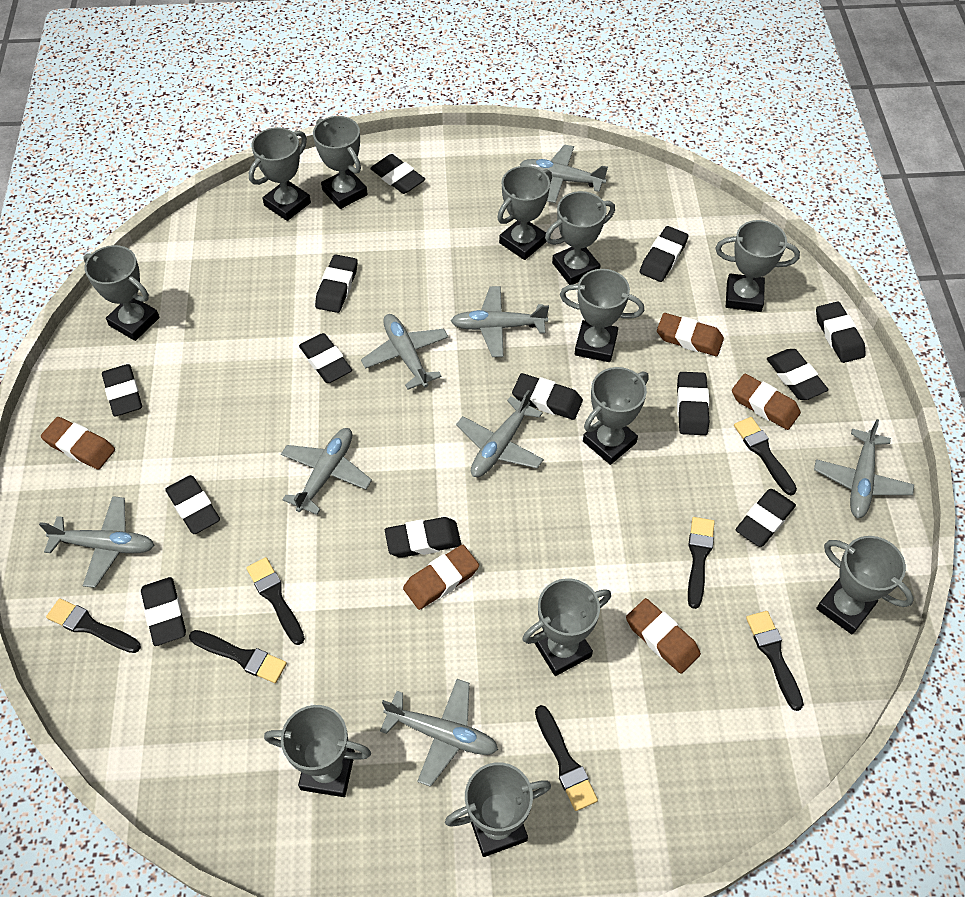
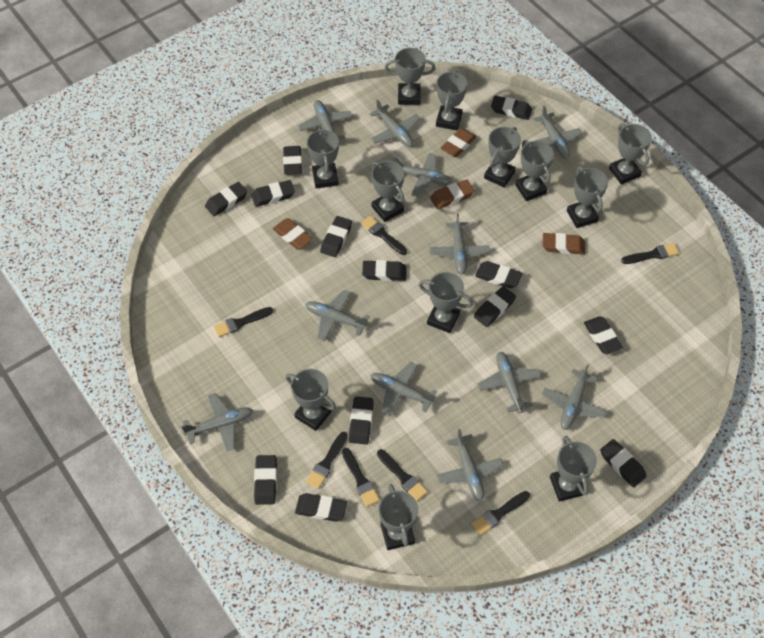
brown eraser: [41,417,115,470] [403,545,479,610] [626,598,701,674] [657,313,724,356] [732,374,801,430] = 5 -> [273,218,313,250] [430,179,474,209] [440,128,476,157] [543,233,585,254] = 4
grey plane: [39,496,155,588] [281,428,372,515] [361,314,449,390] [380,679,498,787] [451,286,549,357] [456,390,544,477] [520,144,608,203] [814,419,914,518] = 8 -> [181,393,253,451] [298,100,353,141] [305,290,370,341] [369,99,420,147] [370,362,437,416] [392,153,452,197] [429,213,490,275] [437,429,504,501] [478,352,541,413] [533,106,582,158] [542,364,607,430] = 11

